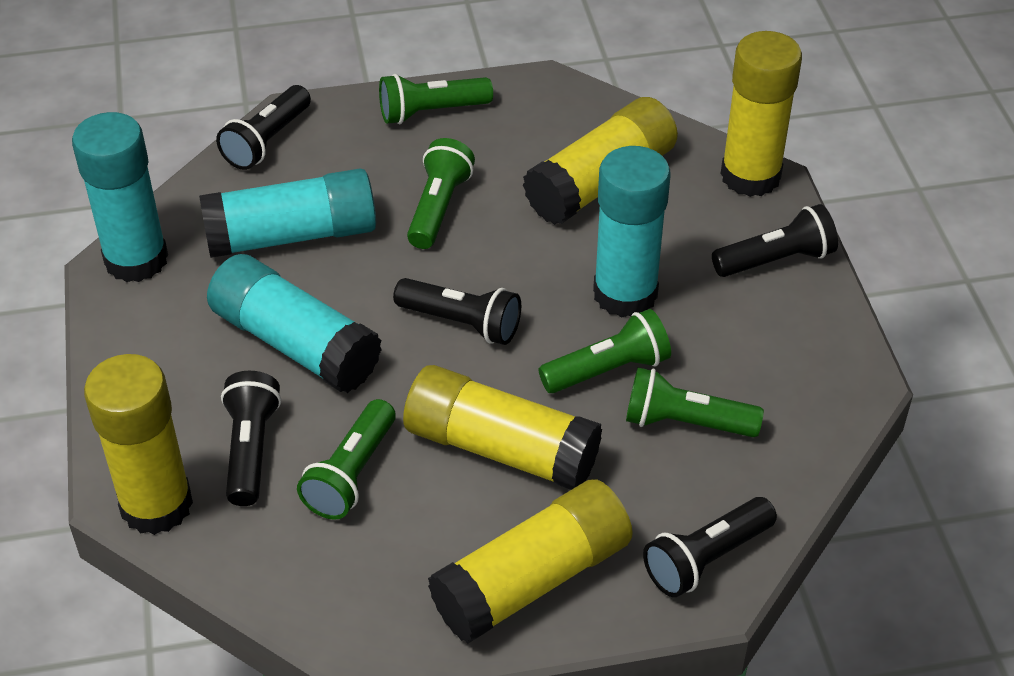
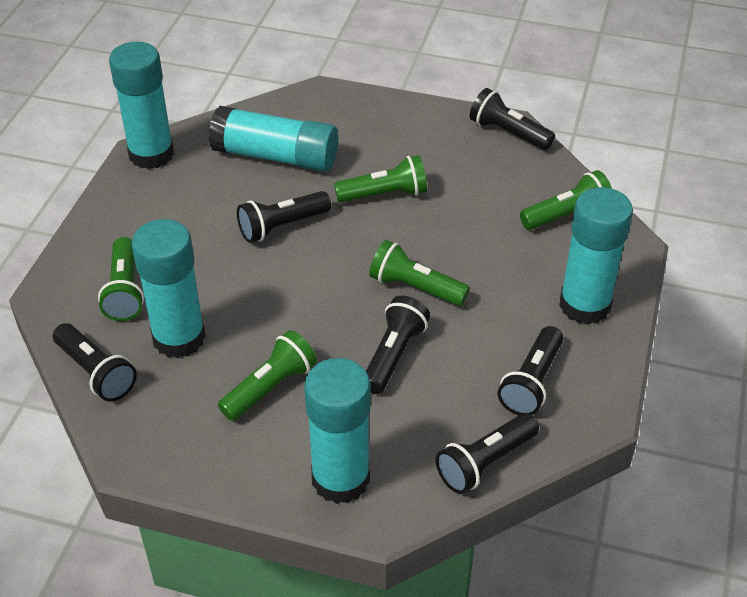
black flashlight: [216,85,311,170] [221,371,281,506] [393,278,521,345] [643,497,777,597] [712,204,838,277] = 5 -> [53,323,137,402] [237,191,331,243] [366,295,430,394] [436,413,539,494] [470,88,555,150] [498,326,563,415] = 6
turquoise glue stick: [72,112,168,282] [199,169,376,258] [207,254,382,393] [593,146,671,318] = 4 -> [109,42,174,169] [131,219,206,358] [209,106,338,172] [304,358,371,504] [559,187,633,325] = 5
yellow glue stick: [84,354,193,535] [403,365,602,490] [428,479,633,643] [523,97,678,225] [721,31,802,197] = 5 -> none = 0

